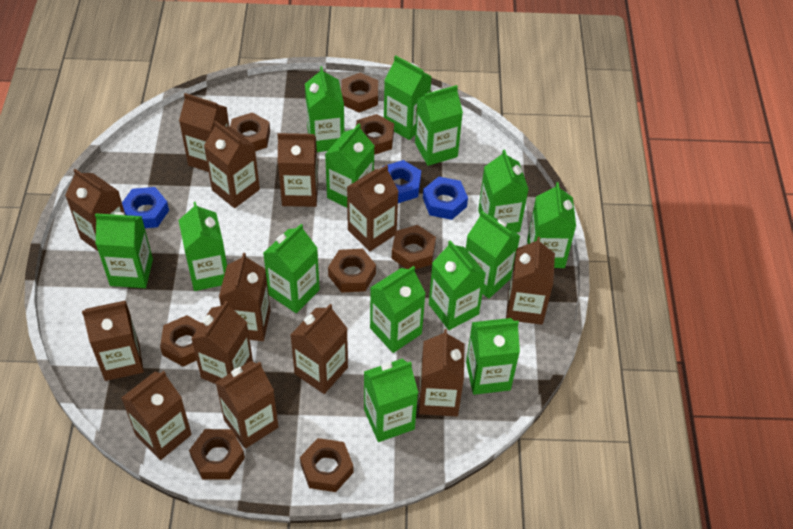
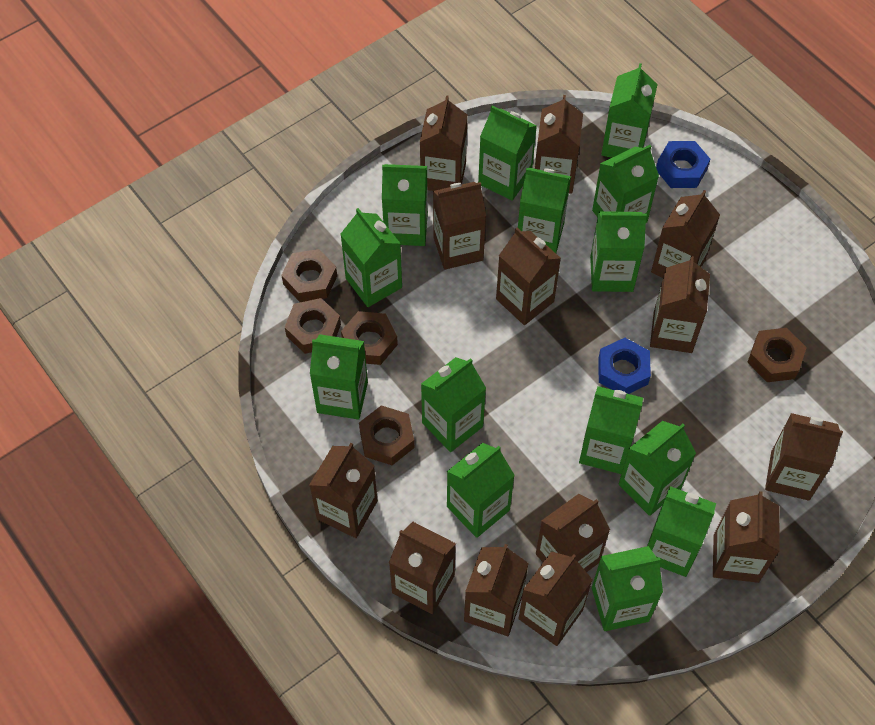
blue nut: [122,187,169,228] [383,160,421,203] [423,177,468,220] = 3 -> [598,338,651,394] [656,141,710,188] = 2
brown nut: [160,315,201,366] [189,429,245,480] [230,112,270,151] [300,438,353,492] [328,249,376,293] [341,73,378,113] [356,114,394,155] [392,225,436,269] = 8 -> [281,249,337,302] [285,298,341,354] [341,311,398,365] [359,405,414,465] [747,328,807,382] = 5

